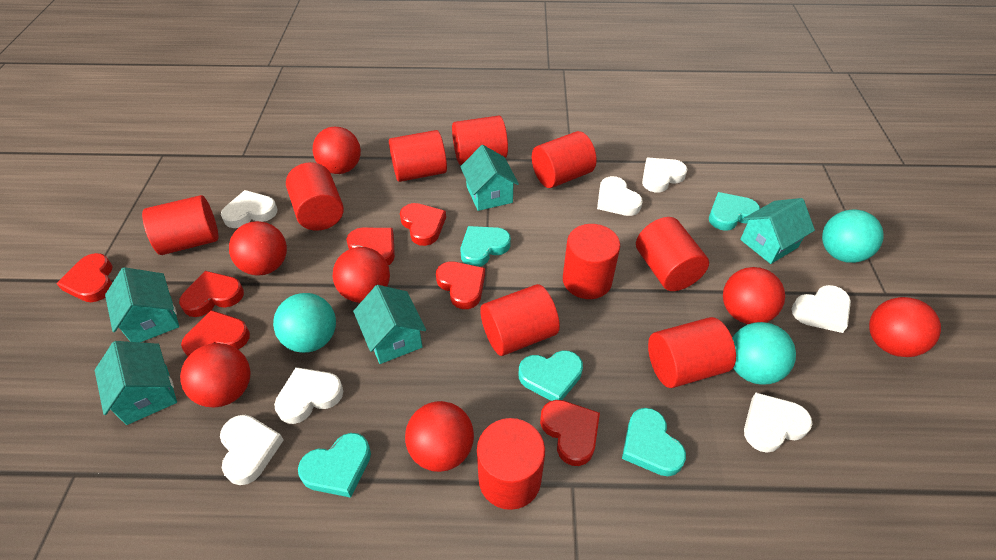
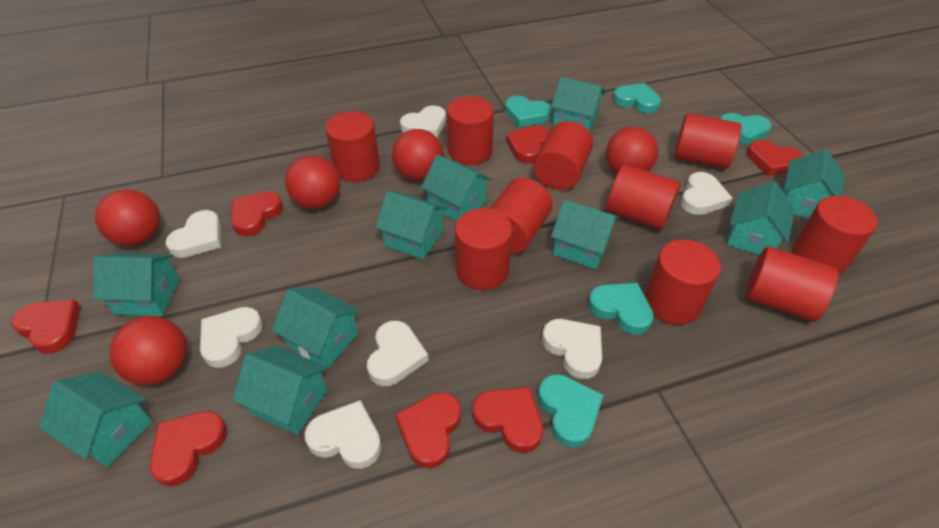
red ball: [180,343,250,408] [229,221,287,275] [313,127,361,174] [333,247,390,303] [405,401,474,472] [723,267,785,324] [869,297,941,357] = 7 -> [95,189,160,246] [109,316,187,385] [285,155,341,209] [392,129,444,181] [606,127,658,174] = 5
turquoise ball: [273,293,336,353] [732,322,796,385] [822,209,884,263] = 3 -> none = 0
turquoise house: [95,341,177,425] [105,267,179,342] [353,285,426,364] [460,145,519,211] [740,198,815,264] = 5 -> [39,371,152,467] [93,253,180,316] [233,345,328,435] [272,287,360,370] [375,191,447,259] [421,155,491,221] [551,77,605,131] [551,200,619,269] [726,182,795,255] [783,149,844,219] = 10

